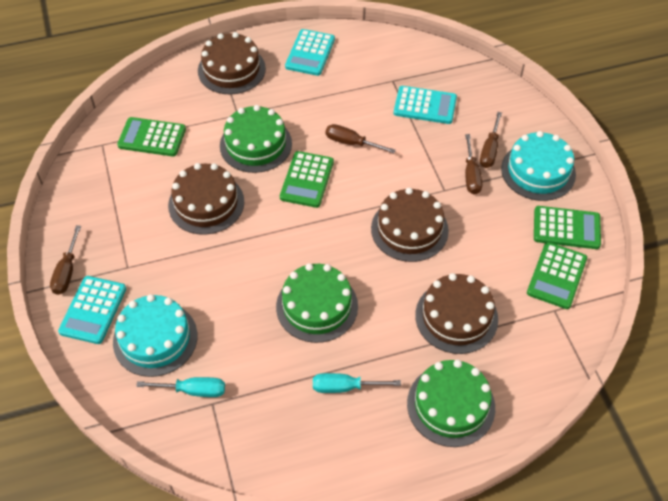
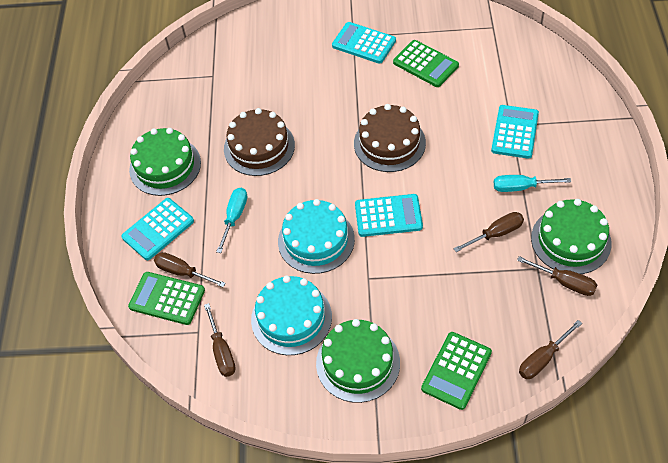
brown cake: [168,163,244,235] [198,32,266,94] [371,188,449,262] [415,273,498,354] = 4 -> [224,108,295,176] [354,104,426,172] = 2
brown screwdriver: [50,225,81,295] [326,124,396,153] [465,134,482,195] [480,112,502,168] = 4 -> [154,252,226,287] [204,303,236,377] [453,212,524,252] [517,256,597,296] [519,320,582,379] = 5
green calculator: [117,117,186,156] [280,151,334,208] [527,242,587,309] [534,206,601,249] = 4 -> [128,272,205,325] [393,40,459,87] [421,332,492,410] = 3
turquoise calculator: [58,276,126,344] [285,29,335,76] [394,86,457,124] = 3 -> [121,198,194,260] [332,22,396,64] [355,194,423,237] [491,105,539,159] = 4

